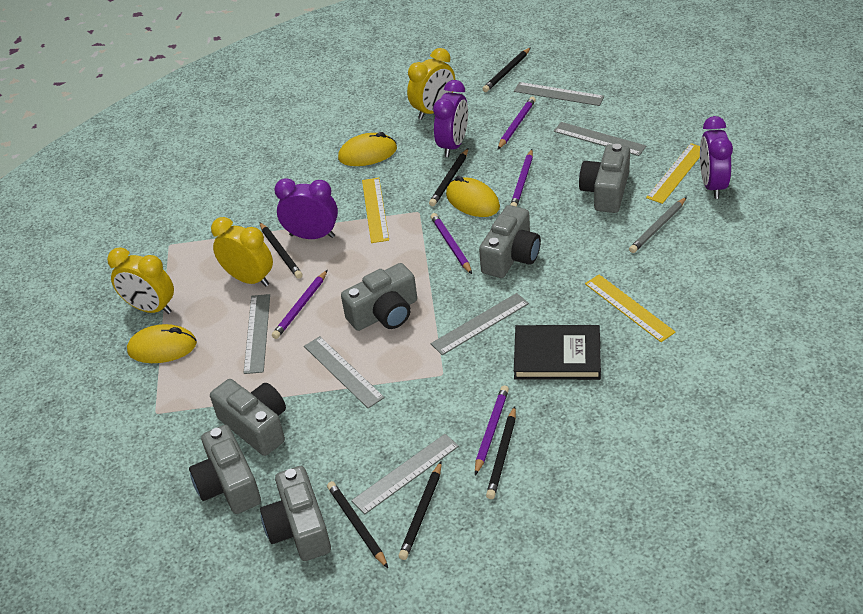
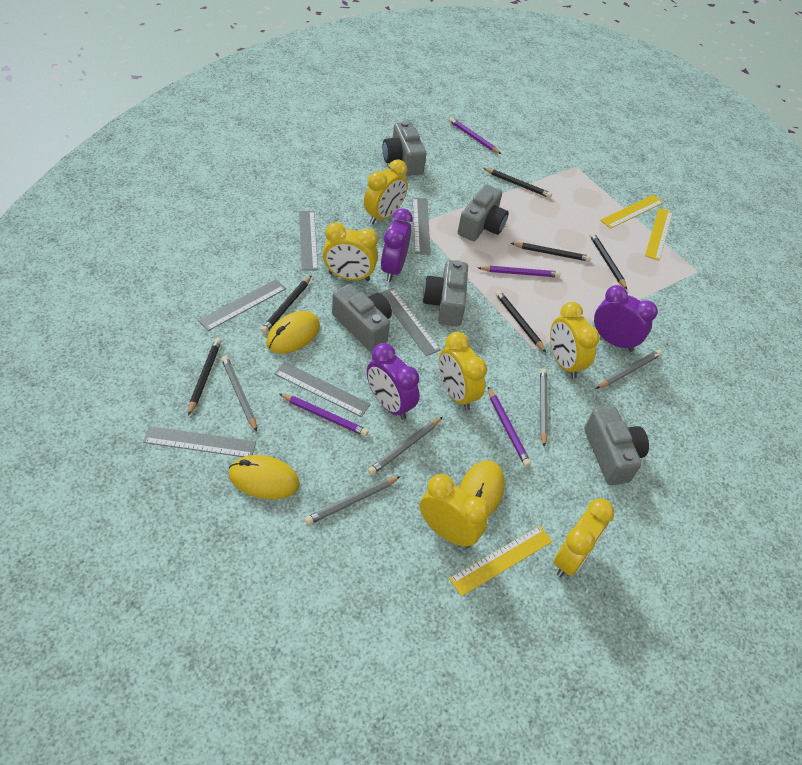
black book: [514,325,601,380] = 1 -> none = 0
grey camera: [189,425,261,514] [210,379,286,456] [260,466,331,561] [341,263,417,331] [479,205,541,278] [579,144,630,213] = 6 -> [332,284,392,351] [383,121,426,176] [423,260,468,326] [458,184,509,241] [584,406,649,485] = 5
grey pencil: [629,197,687,253] = 1 -> [221,356,257,432] [305,476,401,525] [368,417,442,475] [540,368,548,447] [596,350,662,389] = 5
purple pencil: [272,270,328,339] [431,213,472,274] [475,386,509,475] [498,97,536,149] [510,149,533,207] = 5 -> [278,393,369,436] [449,117,501,154] [478,266,560,277] [488,387,531,467] = 4
yellow clock: [107,247,174,314] [211,217,273,287] [407,48,455,120] = 3 -> [323,222,378,281] [364,159,408,224] [420,474,489,548] [439,332,487,410] [550,302,600,379] [553,498,614,577] = 6

